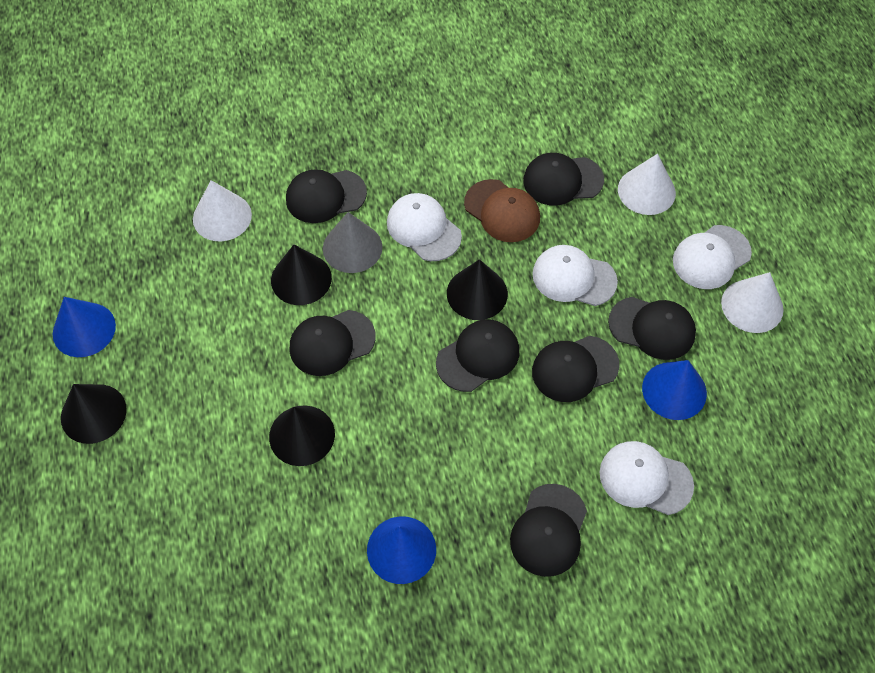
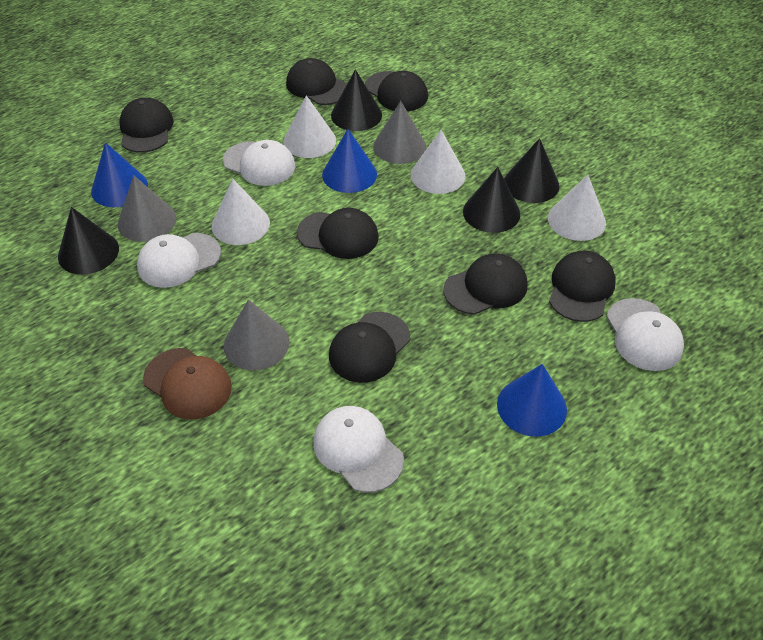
grey cone: [323,212,382,273] = 1 -> [118,175,176,242] [224,300,289,370] [373,101,426,164] = 3
white cone: [193,180,252,241] [618,154,676,215] [721,272,784,333] = 3 -> [212,179,270,245] [283,95,336,158] [411,130,465,194] [548,175,606,241] = 4

